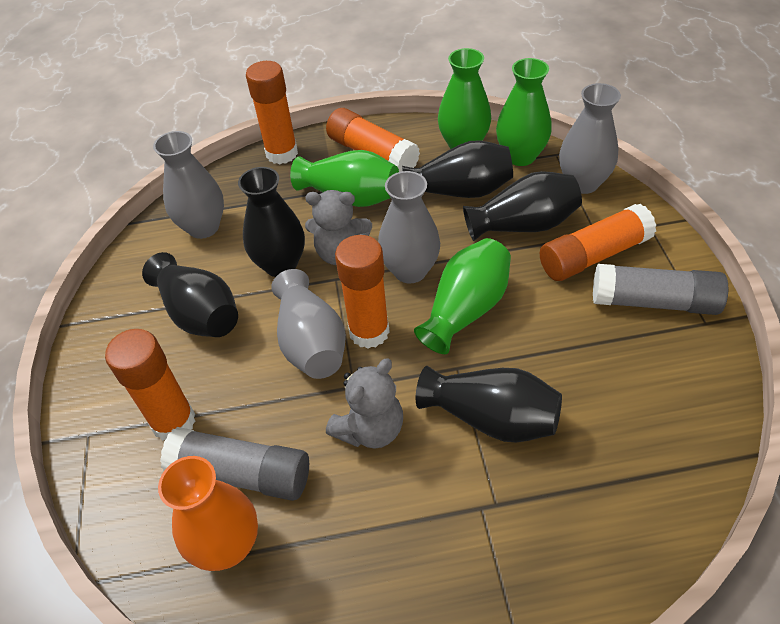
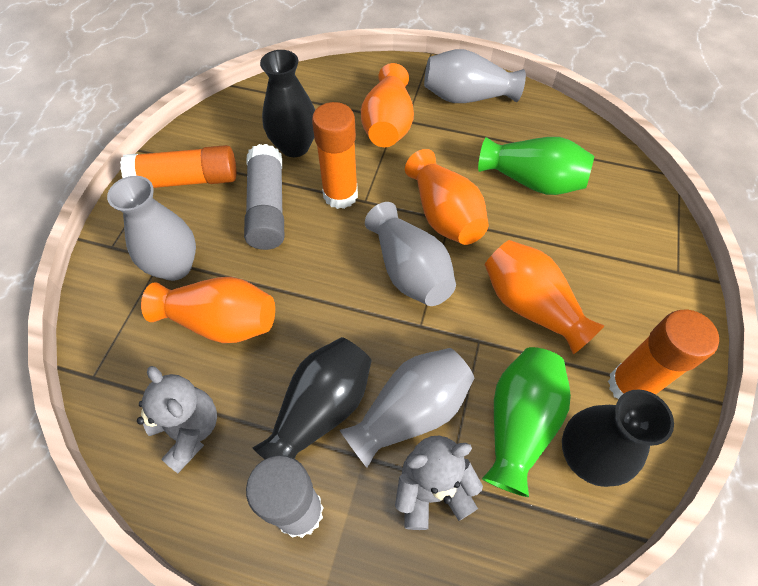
black vase: [142,252,238,337] [238,167,305,277] [402,140,513,198] [416,366,562,443] [463,171,582,241] = 5 -> [253,337,372,459] [260,50,315,157] [562,389,674,487] = 3
green vase: [290,150,399,207] [414,238,511,354] [438,48,491,149] [496,58,552,166] = 4 -> [478,137,594,195] [482,347,571,497] = 2
orange glue stick: [105,329,196,441] [246,61,298,164] [326,108,420,172] [335,235,390,349] [540,204,656,281] = 5 -> [120,145,237,188] [312,102,358,209] [608,310,719,399] = 3
orange vase: [158,456,258,571] = 1 -> [141,277,275,343] [361,63,414,147] [405,149,489,245] [485,240,604,354] = 4

